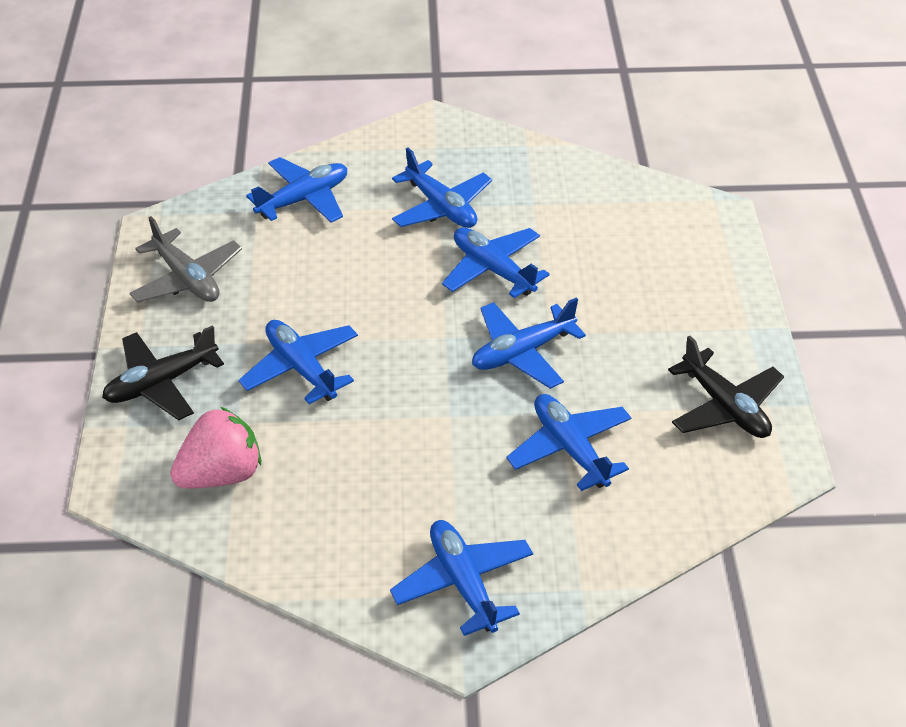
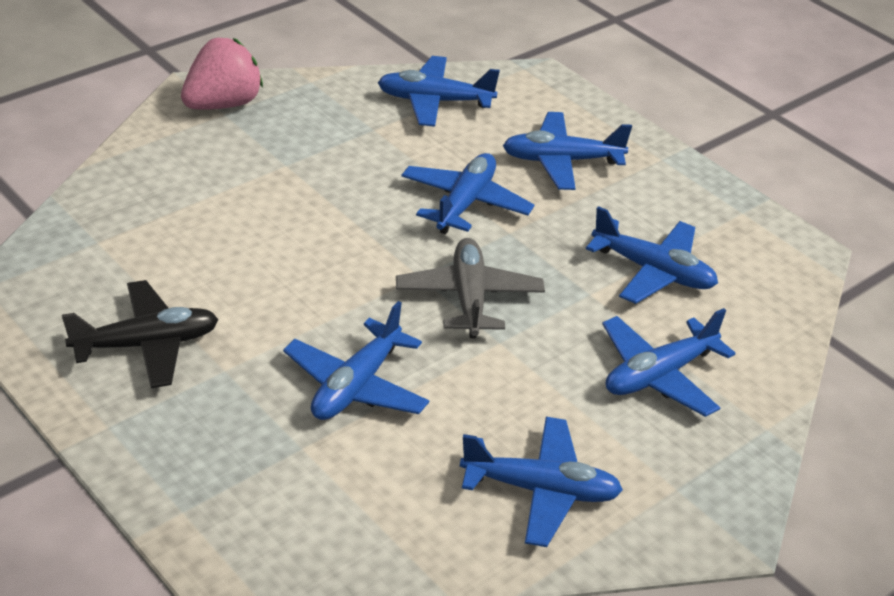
black plane: [102,325,224,420] [668,335,784,438] = 2 -> [62,280,218,388] = 1

